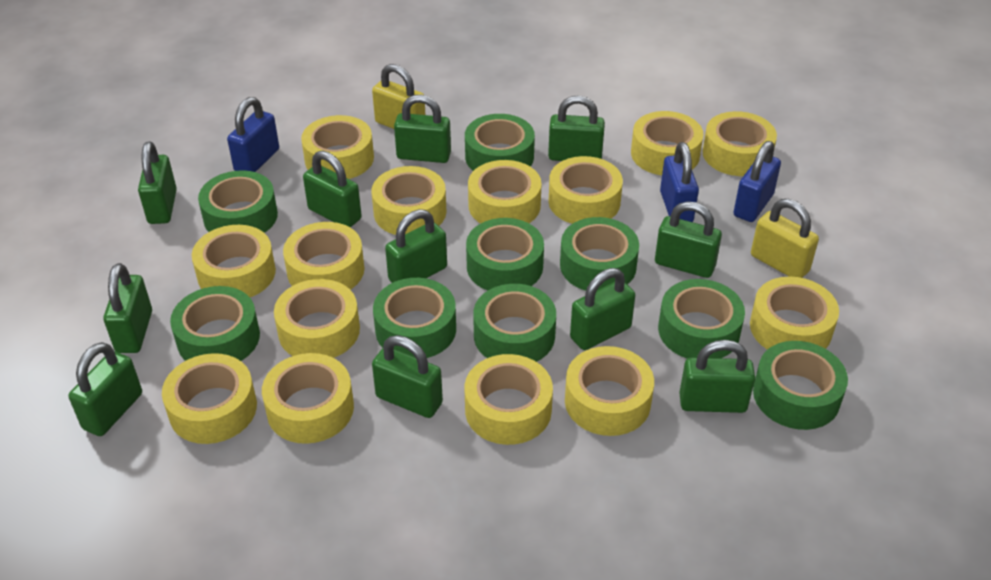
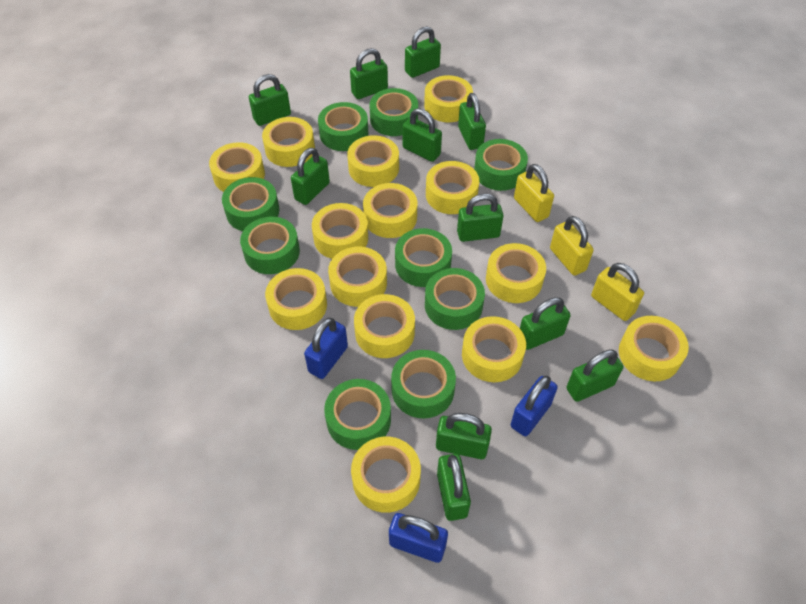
yellow padlock: [372,64,425,129] [751,199,819,278] = 2 -> [514,164,554,222] [550,216,594,276] [591,263,644,321] = 3

